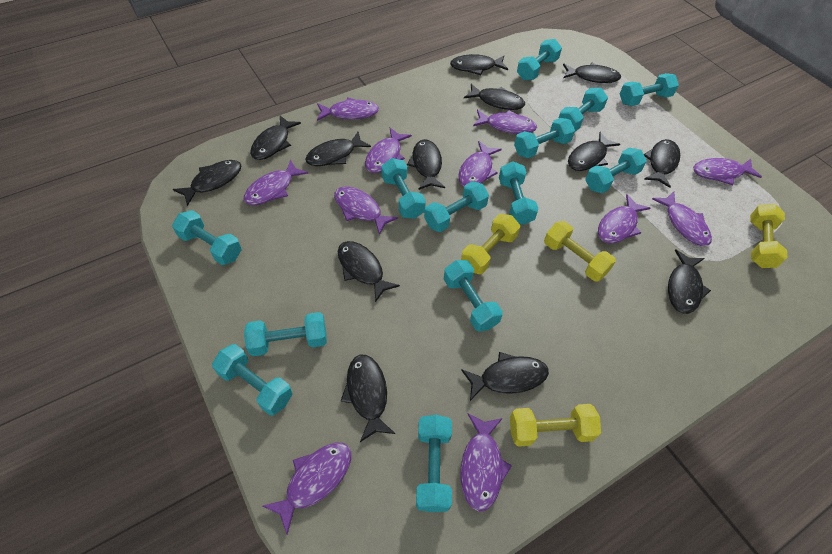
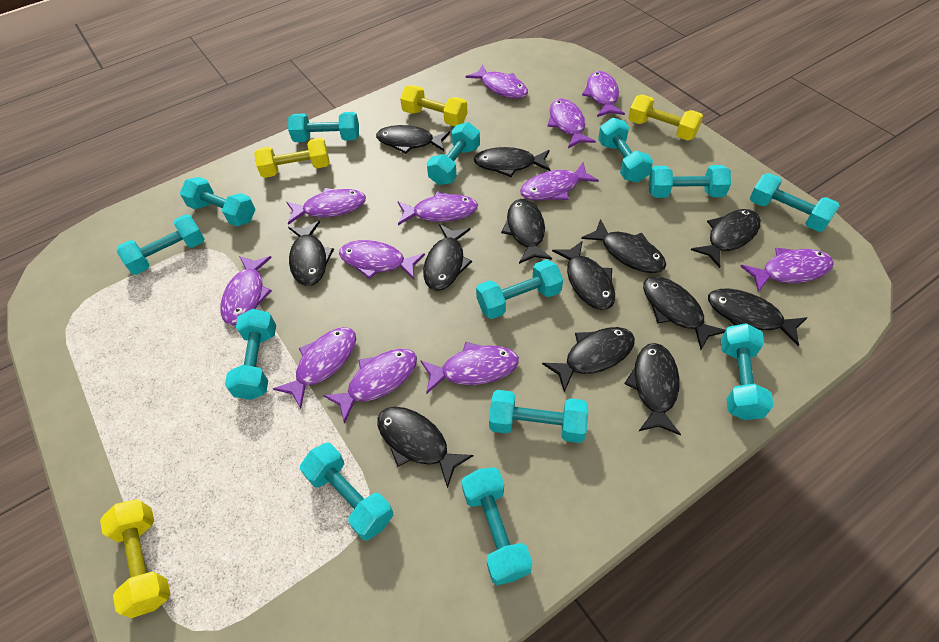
purple fish: [244,159,308,205] [263,443,351,534] [317,97,379,121] [334,186,398,235] [365,128,412,173] [458,141,502,187] [461,414,512,512] [473,110,537,134] [598,194,650,243] [652,192,712,246] [693,158,762,185] = 11 -> [221,256,272,326] [273,327,356,408] [286,188,366,225] [323,349,417,424] [339,240,425,279] [398,191,478,225] [420,342,519,394] [466,65,528,99] [520,163,599,201] [547,99,596,148] [582,71,625,117] [740,248,834,292] = 12

